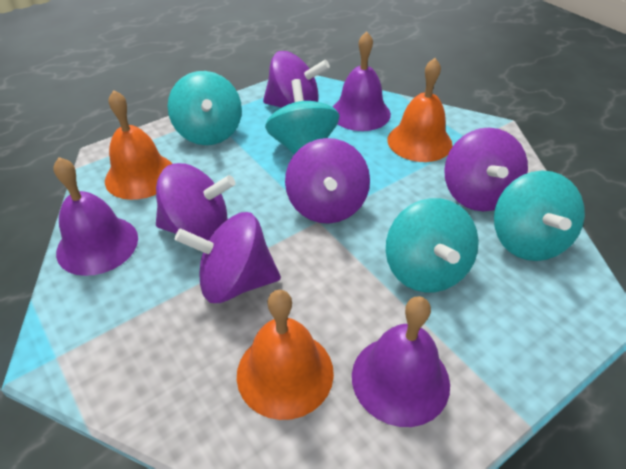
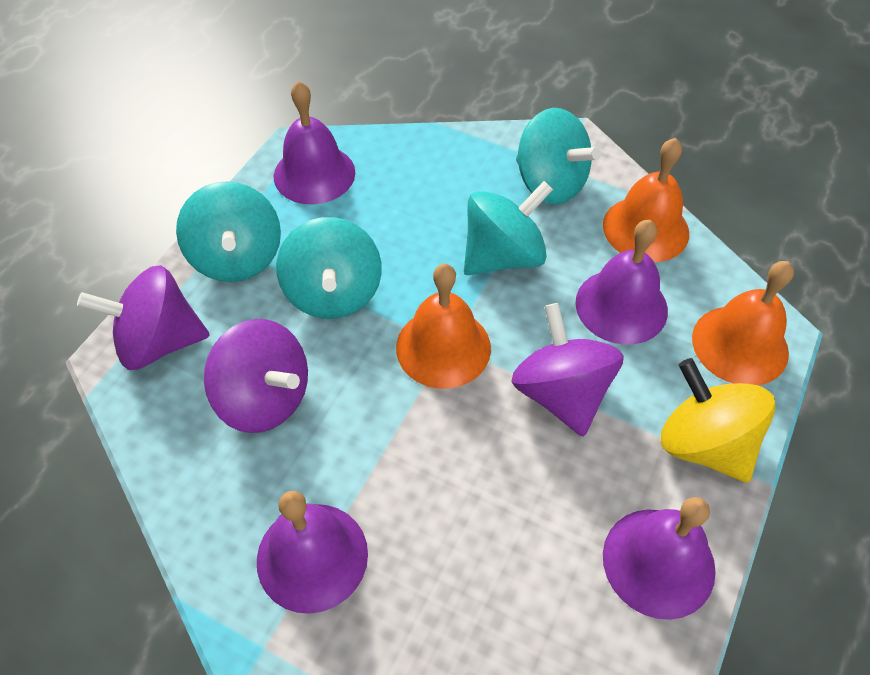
purple bell: [53,157,138,276] [333,31,391,131] [352,296,450,427] = 3 -> [257,491,368,614] [274,81,355,204] [575,220,668,345] [603,497,716,620] = 4
purple spinning top: [156,163,235,241] [175,212,281,303] [263,51,330,108] [285,138,370,224] [444,128,528,211] = 5 -> [77,265,210,370] [204,319,308,433] [511,303,624,437] = 3
yellow spinning top: none = 0 -> [661,358,776,483] = 1

